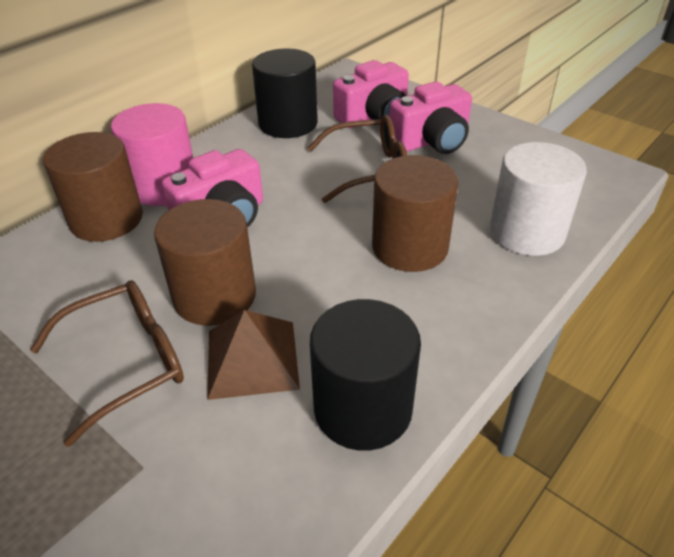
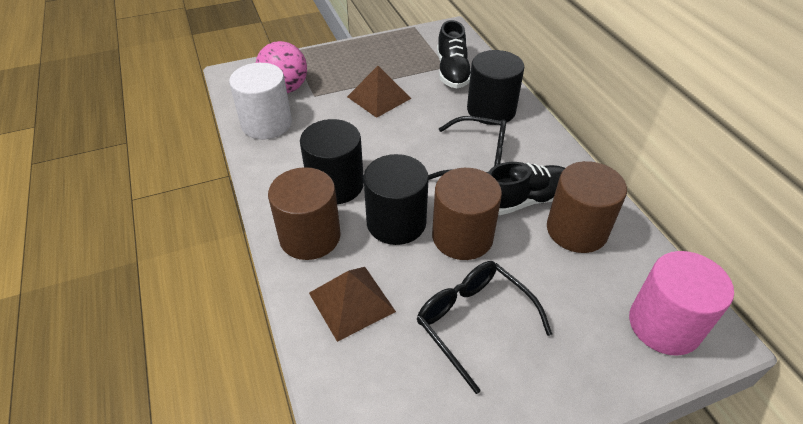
black cylinder: [252,48,318,138] [310,299,421,451] = 2 -> [300,119,364,204] [363,154,429,245] [467,50,524,125] = 3
black glasses: none = 0 -> [417,261,552,394] [428,116,506,180] = 2
black shoe: none = 0 -> [437,20,471,89] [488,162,565,215] = 2
brown glasses: [30,280,184,447] [308,115,408,203] = 2 -> none = 0
brown pyramid: [207,310,300,400] = 1 -> [309,267,396,342] [347,66,411,118] = 2
pink ball: none = 0 -> [256,41,307,93] = 1
pink camera: [162,149,263,228] [333,60,409,128] [390,81,472,154] = 3 -> none = 0

